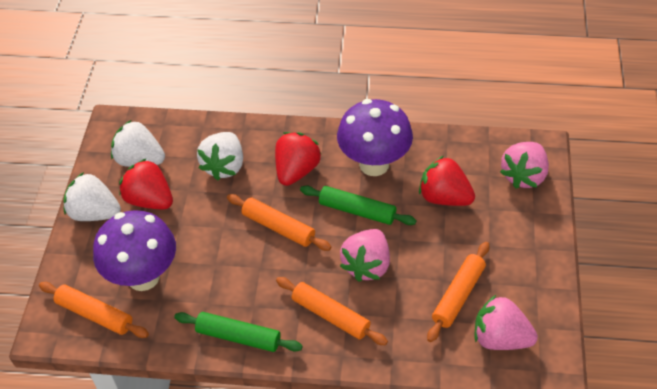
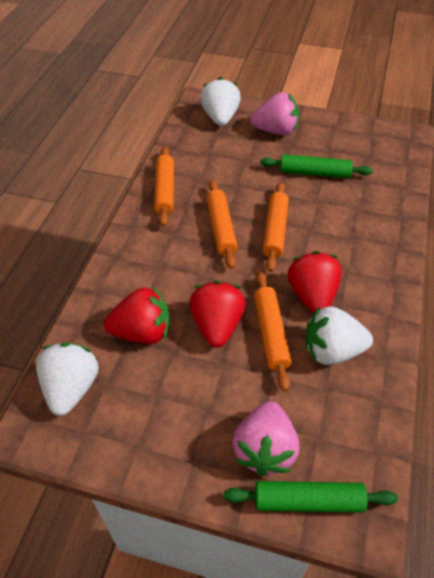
pink strawberry: [340,229,390,282] [474,295,538,350] [500,142,549,189] = 3 -> [233,401,299,476] [250,92,299,135] = 2
purple mushroom: [93,210,176,291] [337,99,413,176] = 2 -> none = 0

